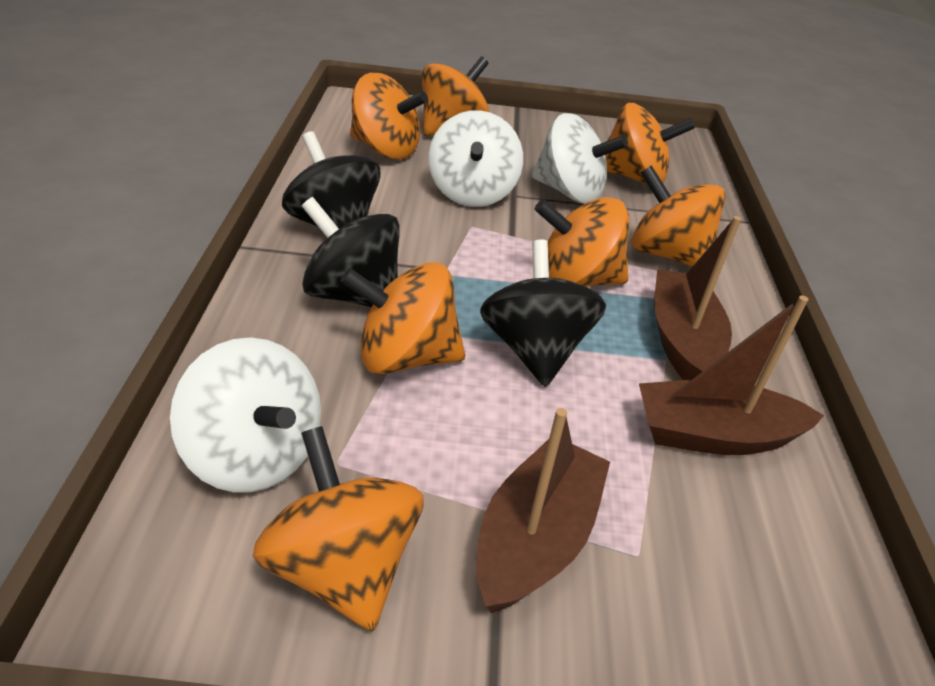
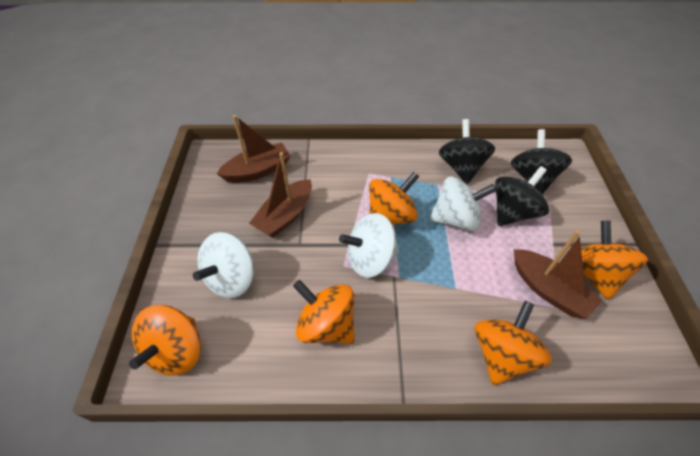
orange spinning top: [253,426,424,631] [341,262,465,374] [350,73,428,159] [422,56,489,136] [534,197,629,287] [605,103,695,185] [632,165,726,267] = 7 -> [129,305,201,376] [293,280,355,344] [369,172,420,224] [475,301,552,385] [581,220,648,300] = 5

